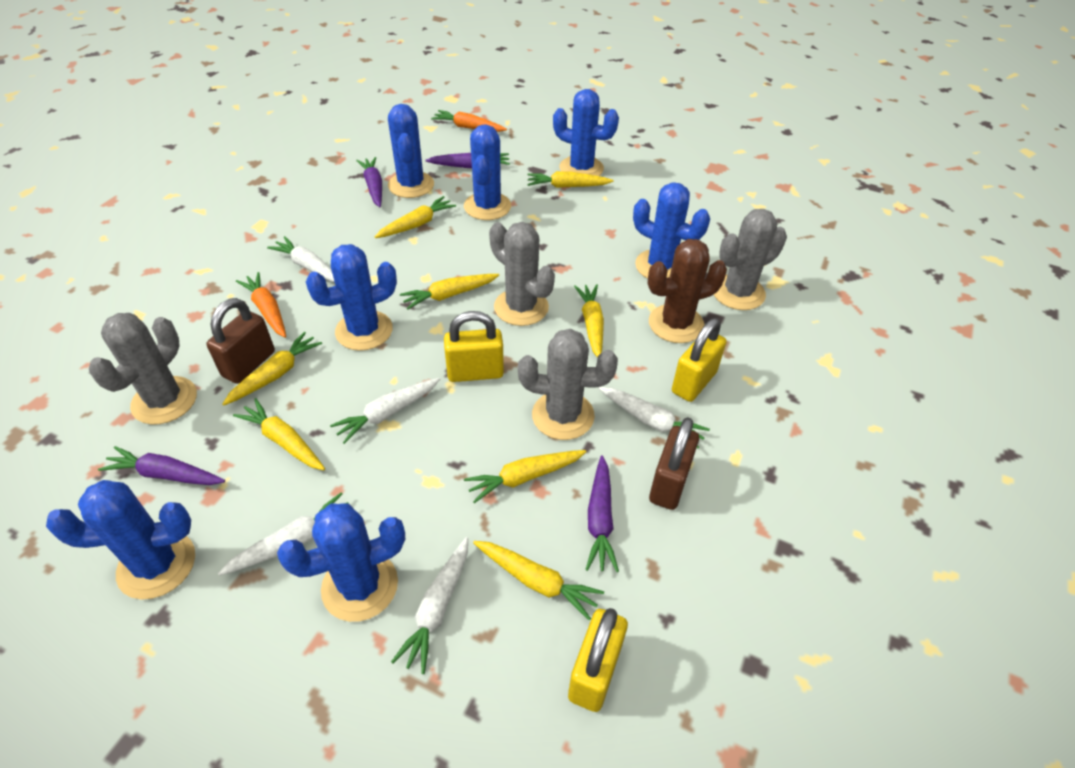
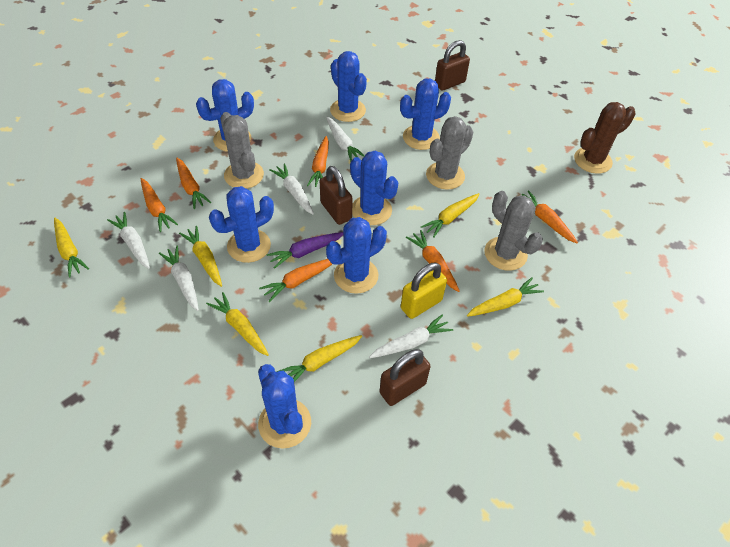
brown padlock: [206,298,275,384] [649,417,699,510] = 2 -> [320,166,353,225] [379,349,431,406] [435,40,470,91] = 3
grey cactus: [89,313,197,424] [489,222,555,326] [518,329,618,440] [714,209,787,310] = 4 -> [221,112,264,189] [426,116,473,190] [484,191,543,271] = 3
orange carrot: [236,272,286,338] [431,110,507,132] = 2 -> [141,178,178,232] [176,158,211,209] [259,259,332,302] [307,136,329,187] [406,230,460,292] [522,190,578,243] = 6
purple carrot: [98,446,225,485] [356,157,382,207] [426,153,510,168] [585,455,619,572] = 4 -> [266,232,343,269] = 1
yellow carrot: [223,332,322,405] [233,398,325,470] [375,196,456,238] [400,274,499,310] [464,450,586,503] [473,541,604,621] [527,171,614,188] [574,284,604,358] = 8 -> [54,217,89,277] [179,226,222,287] [206,292,269,356] [277,335,362,382] [421,193,479,238] [467,277,544,317] = 6
yellow padlock: [444,311,504,382] [568,608,628,712] [672,318,726,402] = 3 -> [401,263,447,319] = 1

